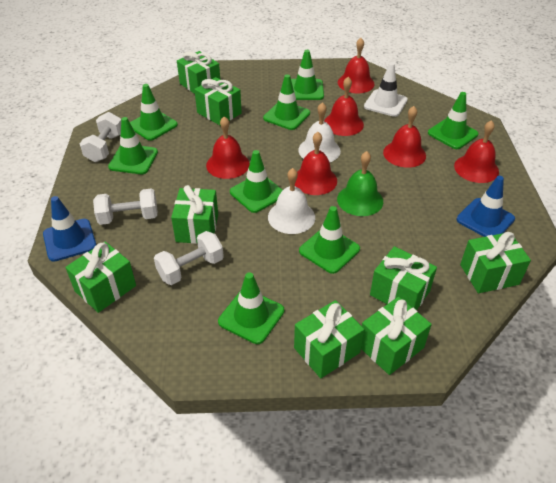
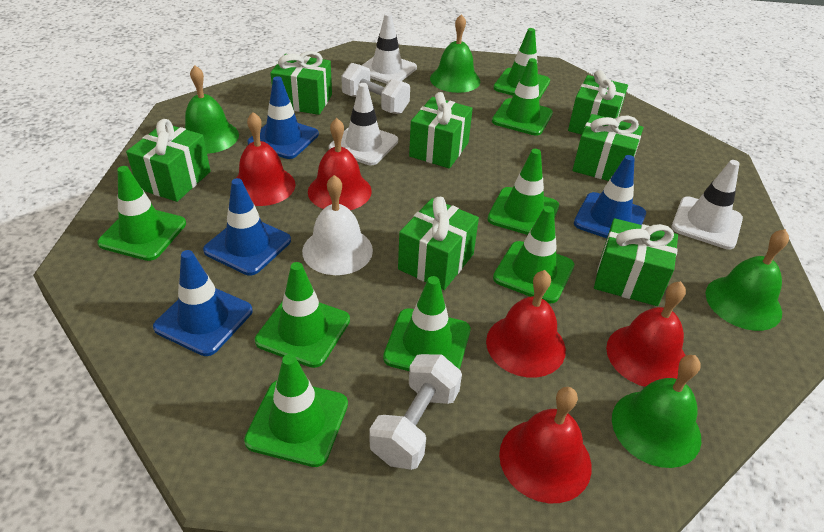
blue traffic cone: [43,196,96,262] [456,176,515,237] = 2 -> [153,250,253,356] [203,178,291,276] [248,76,319,159] [574,155,646,238] = 4
green bell: [337,151,383,216] = 1 -> [185,65,239,154] [430,14,480,93] [612,355,701,468] [706,229,789,331] = 4
green gift: [65,242,136,313] [171,185,218,244] [177,51,220,94] [194,77,242,126] [294,300,364,378] [361,297,432,375] [370,246,437,310] [460,232,531,293] = 8 -> [126,119,211,202] [270,51,332,115] [398,197,479,290] [409,92,473,169] [568,70,628,135] [573,114,643,181] [594,218,678,306] = 7
red bell: [206,116,250,179] [295,132,337,195] [324,77,364,136] [338,38,375,93] [383,106,426,168] [454,120,499,183] = 6 -> [235,112,295,206] [308,118,372,210] [486,270,566,378] [499,387,592,503] [606,281,686,387] = 5
white bell: [268,168,315,234] [298,102,341,162] = 2 -> [302,175,373,275] = 1
white dumbbell: [80,112,121,162] [93,188,158,225] [154,231,224,285] = 3 -> [341,63,410,114] [370,354,462,470] = 2
white traffic cone: [364,63,408,117] = 1 -> [329,83,398,165] [362,13,417,84] [671,160,743,250] = 3

